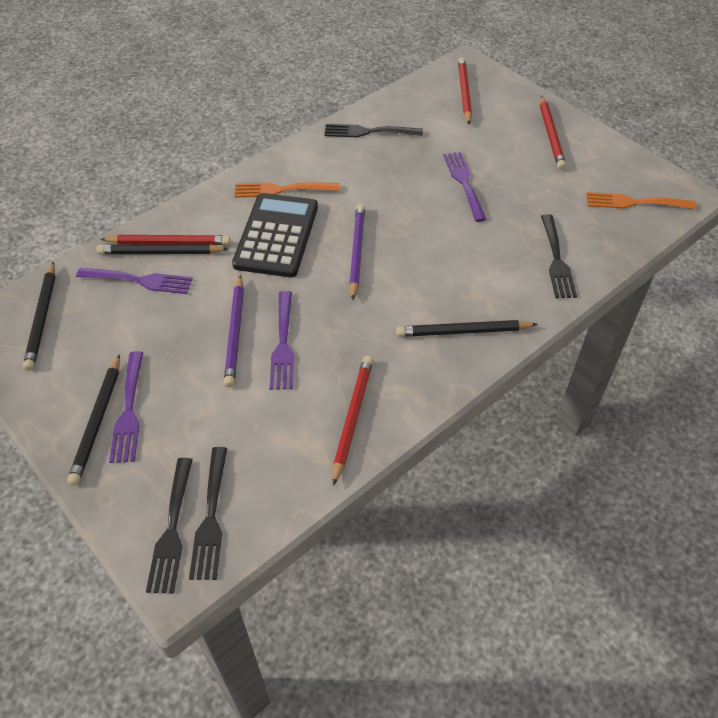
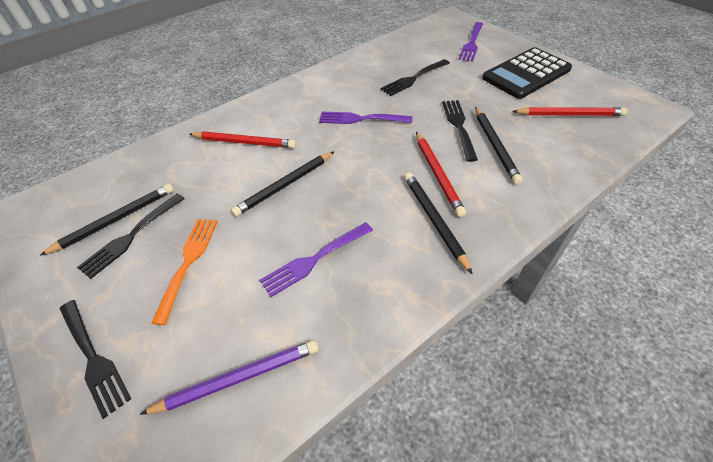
orange fork: [235,182,340,197] [586,192,696,209] = 2 -> [151,219,218,325] = 1
purple fork: [76,268,193,294] [109,351,143,463] [270,291,294,390] [443,152,487,222] = 4 -> [259,222,373,297] [319,111,412,124] [459,22,483,62] = 3
purple pencil: [224,275,244,387] [349,204,365,300] = 2 -> [140,340,319,415] = 1
red pencil: [100,235,231,245] [333,356,373,486] [458,57,472,124] [540,96,566,170] = 4 -> [189,131,296,148] [416,132,466,217] [512,107,628,116] = 3

